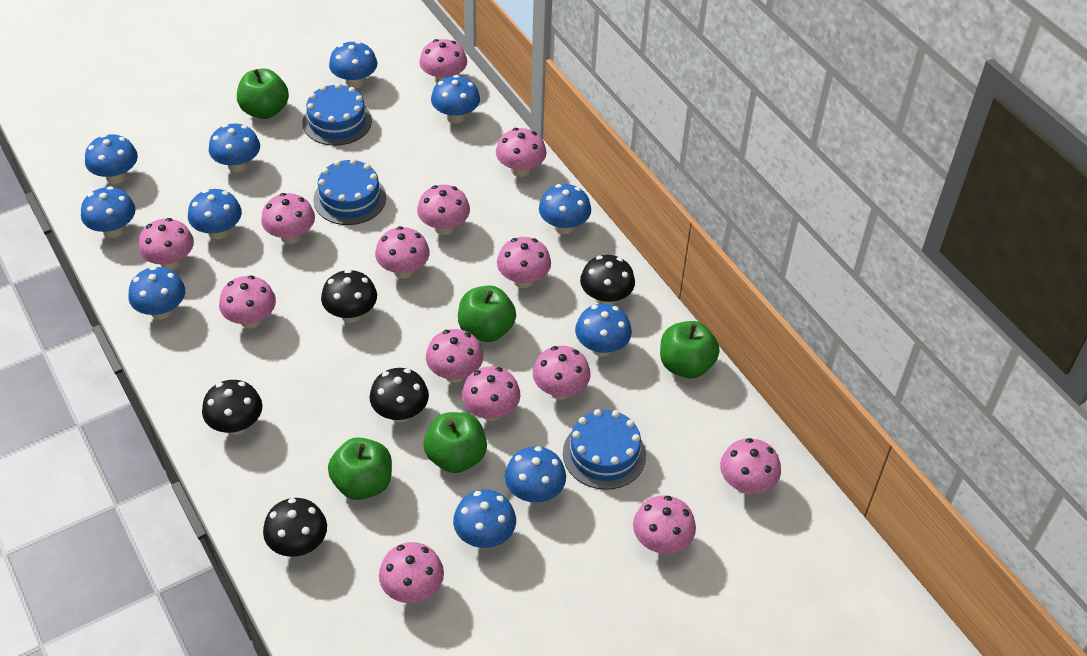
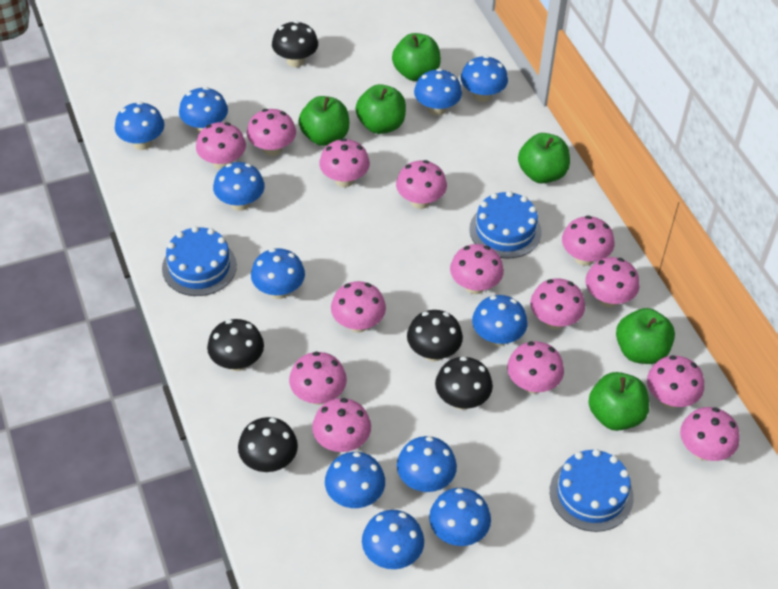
green apple: [237,68,289,119] [328,437,392,500] [424,412,487,473] [458,285,516,342] [660,321,720,378] = 5 -> [298,96,349,146] [356,84,406,134] [392,33,441,81] [518,133,570,184] [588,372,649,431] [616,308,675,364] = 6

